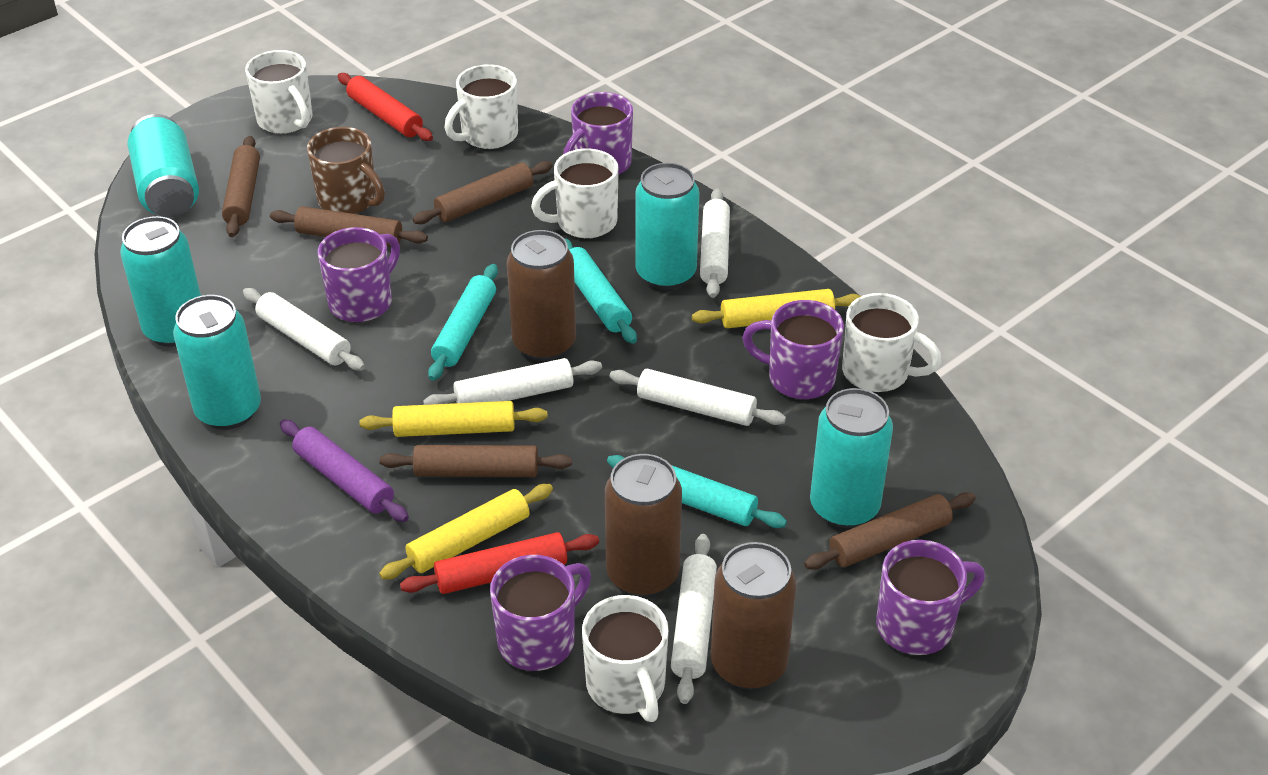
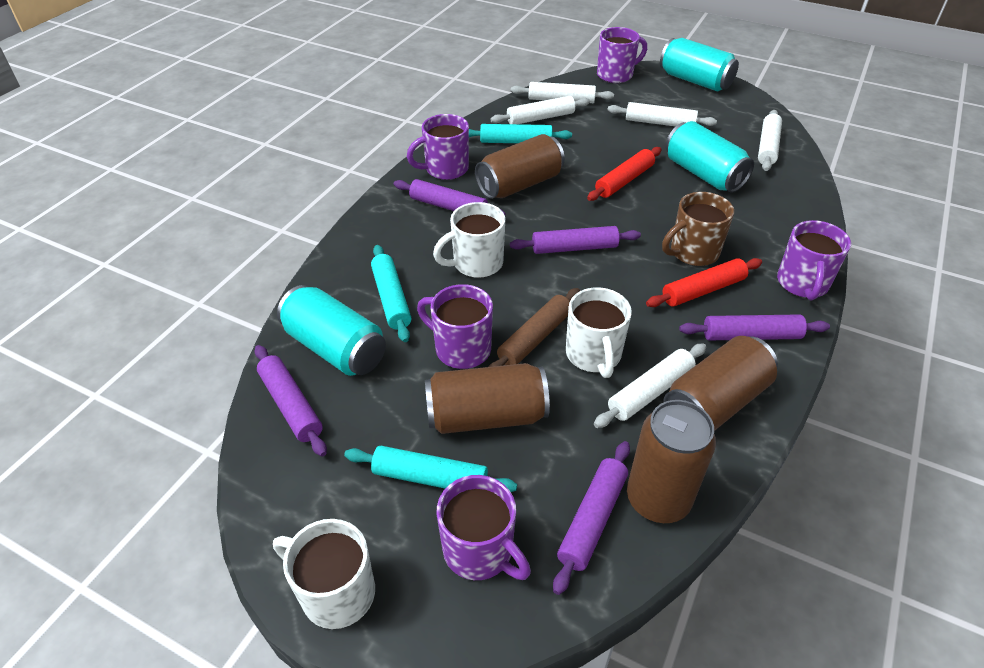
brown can: [507,230,576,361] [605,454,682,597] [711,542,796,690] = 3 -> [425,363,550,434] [475,134,565,199] [627,400,716,523] [663,336,778,431] = 4
brown rolling pin: [222,136,260,237] [270,206,428,247] [379,445,572,477] [413,161,553,224] [804,492,976,570] = 5 -> [488,288,580,367] = 1
purple rolling pin: [280,420,409,522] = 1 -> [255,345,327,456] [394,179,506,215] [510,226,641,254] [553,441,630,595] [679,314,830,340] = 5
turquoise can: [120,216,201,347] [128,114,199,217] [173,295,261,430] [635,163,699,290] [810,388,893,528] = 5 -> [277,285,386,376] [660,38,739,91] [666,121,754,193] = 3
white mug: [245,50,313,134] [445,64,518,149] [531,148,619,239] [582,595,669,722] [842,293,941,392] = 5 -> [273,519,375,629] [433,202,505,278] [566,287,632,378] = 3
yellow rolling pin: [359,401,548,437] [379,484,553,580] [692,289,861,328] = 3 -> none = 0

